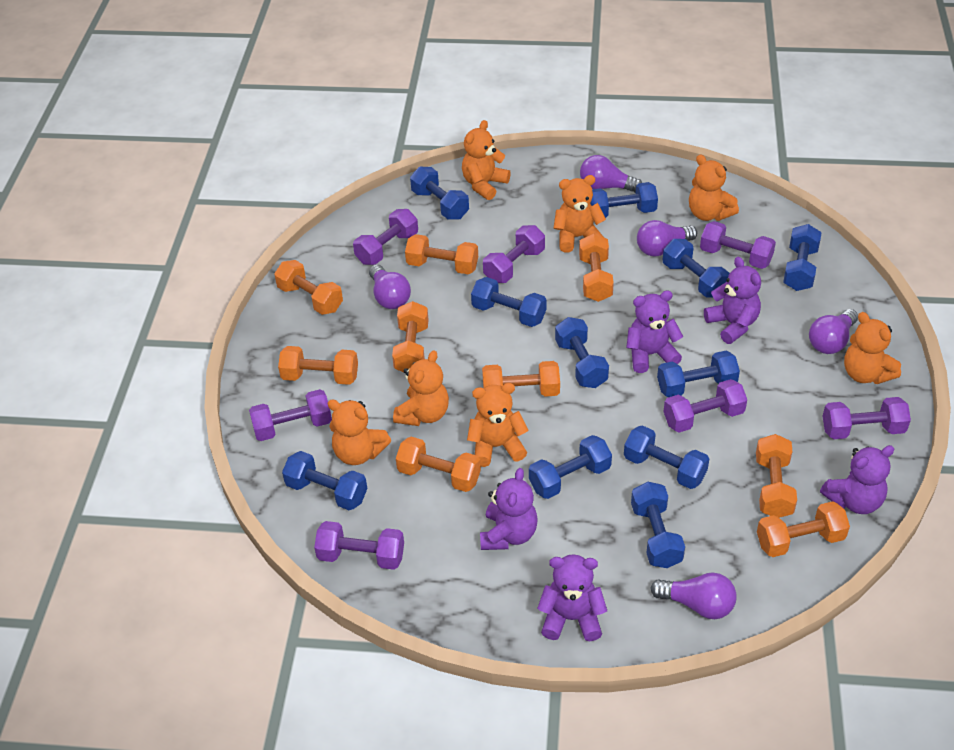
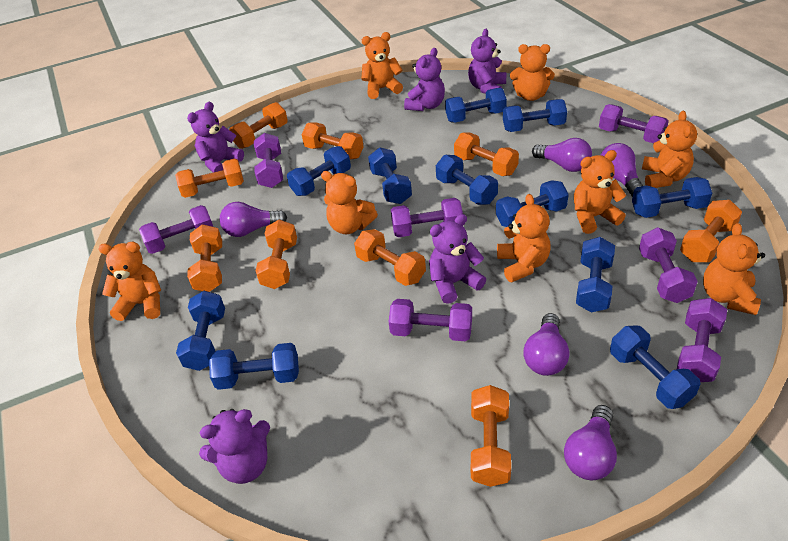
orange teddy bear: [328,399,391,465] [393,350,449,426] [462,120,511,200] [467,383,529,467] [554,175,606,253] [689,155,739,221] [844,312,901,384] = 7 -> [98,242,161,321] [321,171,378,234] [361,32,403,99] [497,194,551,282] [510,44,555,101] [574,150,626,234] [642,111,697,188] [703,223,765,315] = 8

